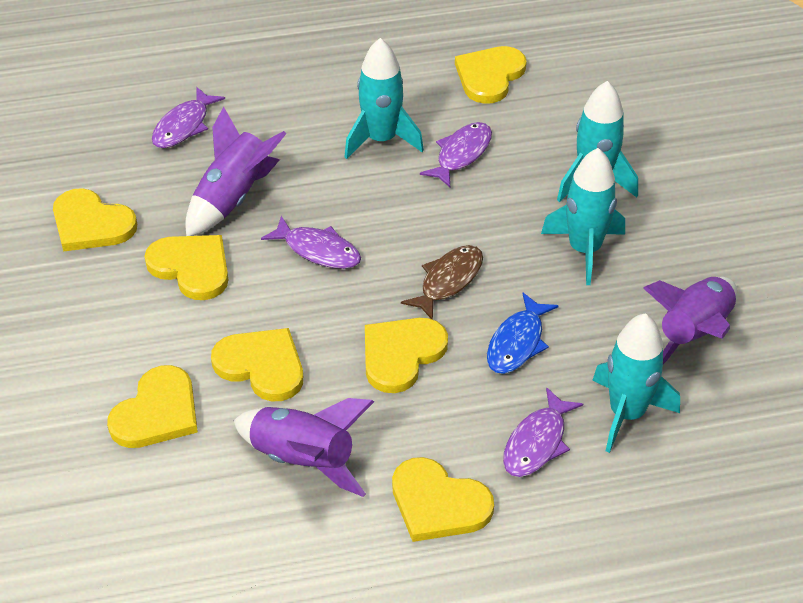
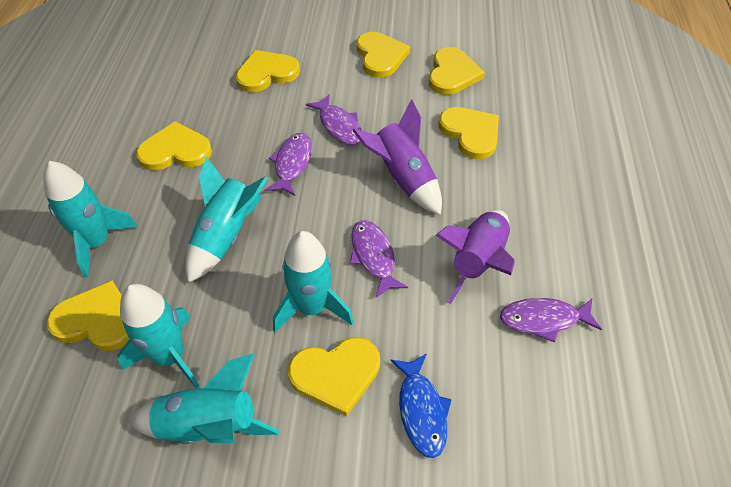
brown fish: [401,245,483,320] = 1 -> none = 0
purple rocket: [185,107,286,236] [233,398,374,497] [643,277,737,364] = 3 -> [352,99,442,215] [436,210,515,304] = 2
turquoise rocket: [344,38,424,159] [541,148,625,285] [557,81,638,202] [592,313,680,453] = 4 -> [44,161,138,277] [117,284,200,389] [129,354,280,444] [185,156,268,283] [273,231,353,332] = 5

